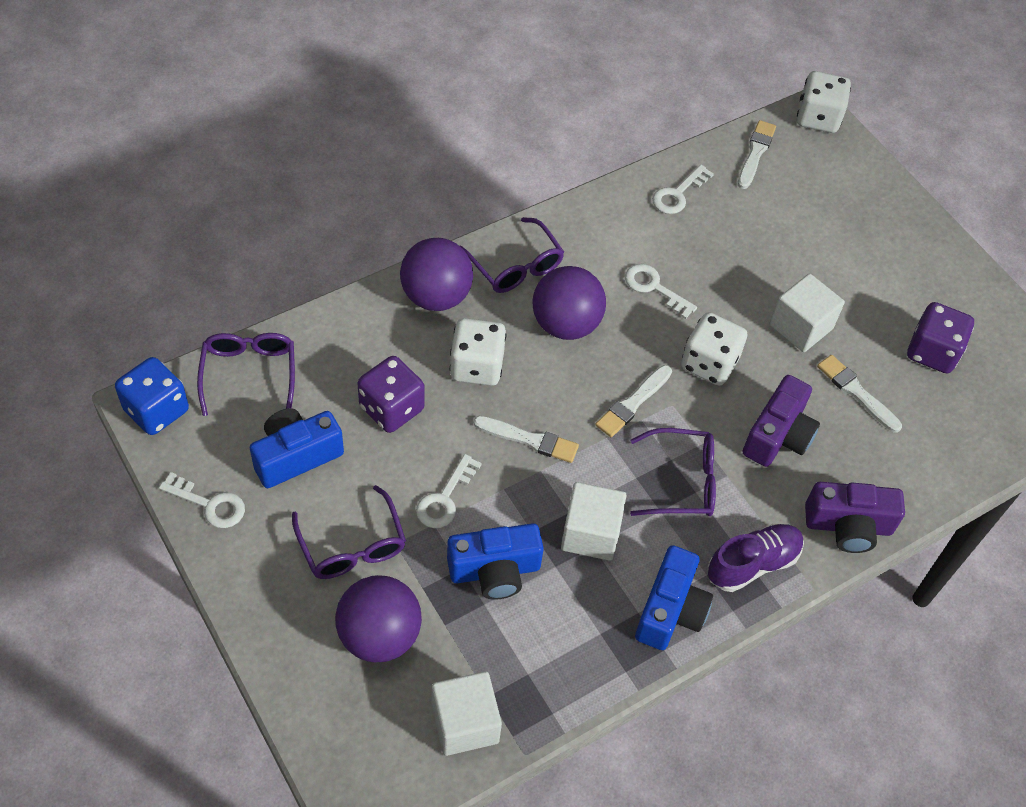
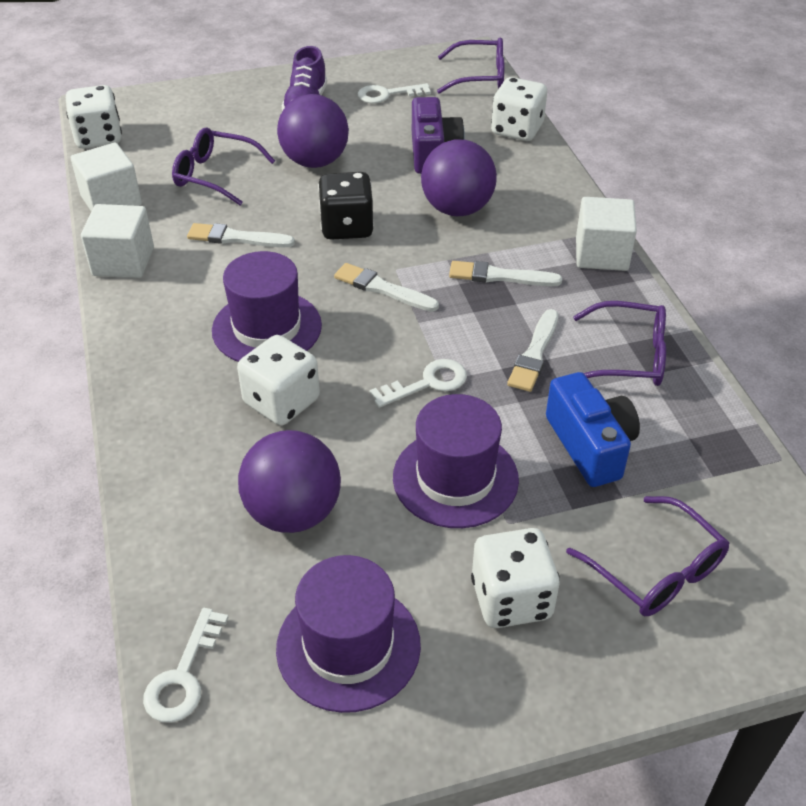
black dice: none = 0 -> [318,172,374,240] = 1
blue camera: [250,408,344,488] [447,523,544,600] [635,545,713,650] = 3 -> [546,372,640,487] = 1
blue dice: [115,357,189,435] = 1 -> none = 0
purple camera: [743,375,820,467] [805,482,905,553] = 2 -> [412,97,465,174] = 1
purple dice: [358,356,425,433] [907,302,974,373] = 2 -> none = 0
purple hat: none = 0 -> [212,251,322,362] [276,555,421,713] [393,394,519,528] = 3
white dice: [450,318,506,386] [681,312,747,386] [797,71,851,133] = 3 -> [66,85,122,148] [237,335,320,425] [471,528,560,628] [491,77,547,141] = 4
white key: [159,472,245,528] [416,454,482,528] [625,264,697,319] [652,165,714,214] = 4 -> [143,608,229,723] [357,83,431,104] [370,359,467,408] = 3

